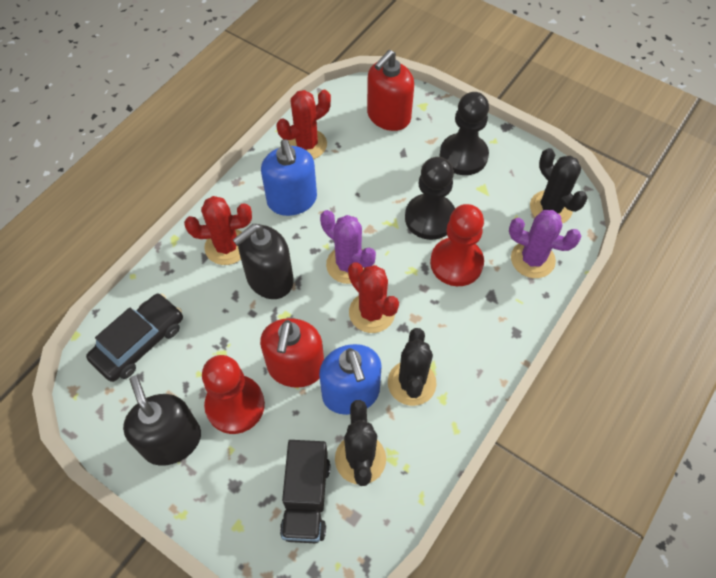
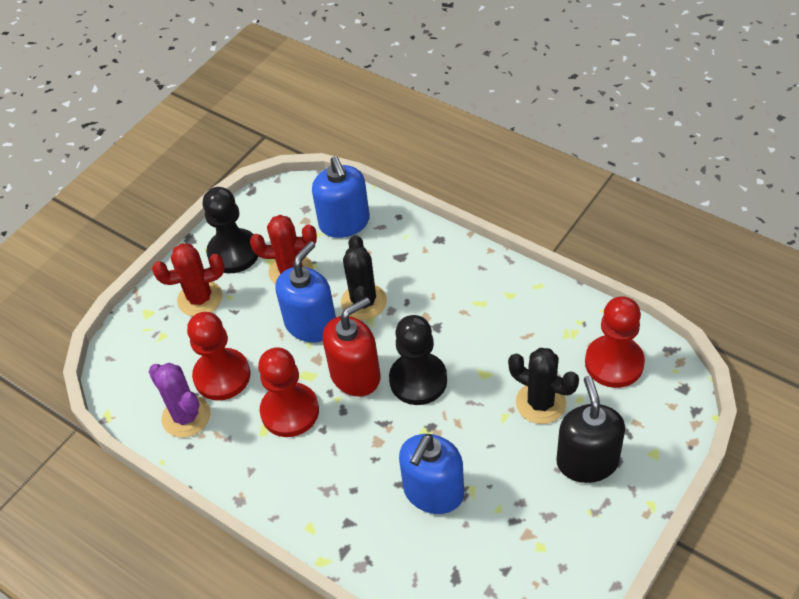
black cactus: [335,400,386,486] [388,328,437,406] [530,148,588,223] = 3 -> [341,235,387,320] [508,348,579,424] = 2
black car: [86,293,183,382] = 1 -> none = 0
black soap dispenser: [123,375,201,466] [233,224,294,299] = 2 -> [556,376,625,483] = 1
black truck: [280,440,330,543] = 1 -> none = 0
blue soap dispenser: [261,139,317,216] [319,344,382,415] = 2 -> [275,241,336,342] [312,156,370,238] [399,434,464,514] = 3
purple cactus: [320,210,376,284] [509,210,581,278] = 2 -> [149,363,210,438] = 1
red cactus: [184,196,252,265] [277,90,331,159] [348,262,399,333] = 3 -> [152,243,225,316] [250,215,317,284] = 2
red pawn: [202,355,265,434] [430,204,484,286] = 2 -> [187,312,250,400] [258,347,319,437] [585,297,645,388] = 3
red soap dispenser: [260,318,324,388] [367,50,414,131] = 2 -> [323,297,380,397] = 1

